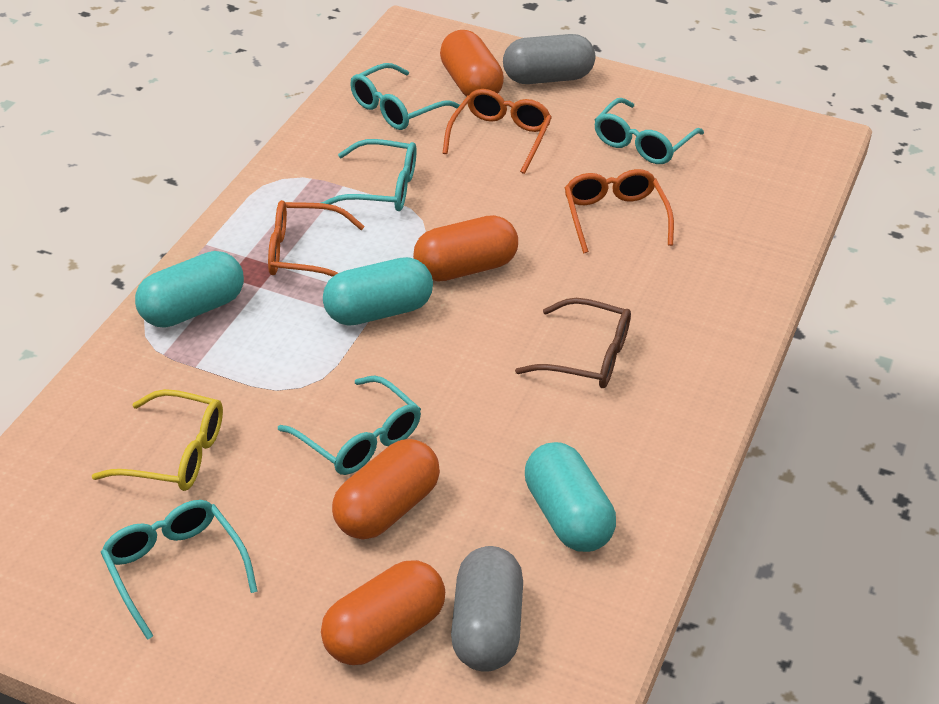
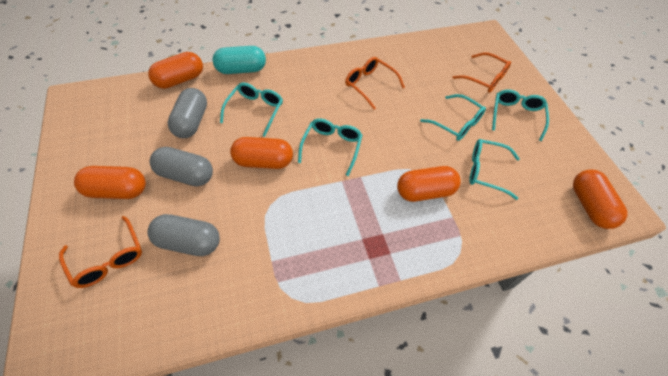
brown glasses: [515,298,631,388] = 1 -> none = 0
grey capsule: [451,546,523,672] [503,34,595,84] = 2 -> [147,214,220,256] [150,147,213,186] [168,88,207,138] = 3
orange capsule: [321,560,445,665] [332,439,440,540] [413,215,518,282] [440,30,504,97] = 4 -> [74,166,146,199] [148,52,203,89] [230,137,293,169] [397,166,461,202] [573,169,627,229] = 5
turquoise capsule: [135,251,244,328] [323,257,433,326] [525,442,616,552] = 3 -> [213,46,266,74] = 1
yellow glasses: [92,389,223,491] = 1 -> none = 0

